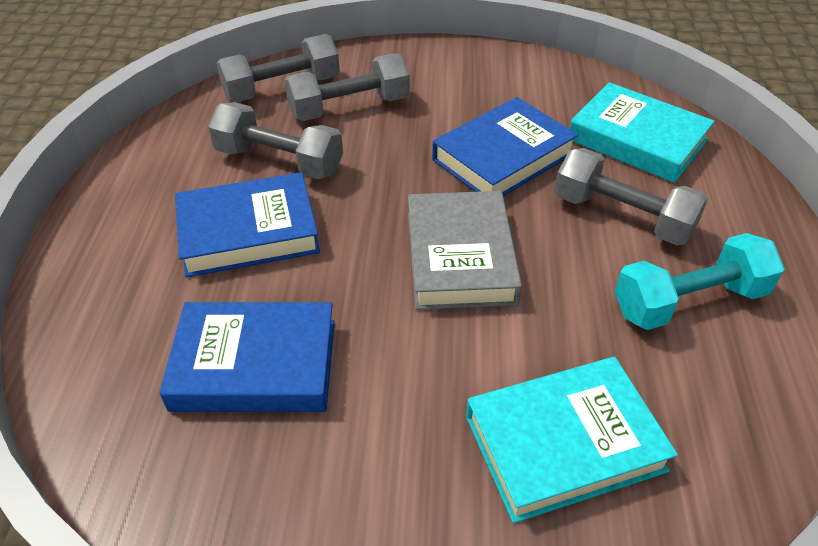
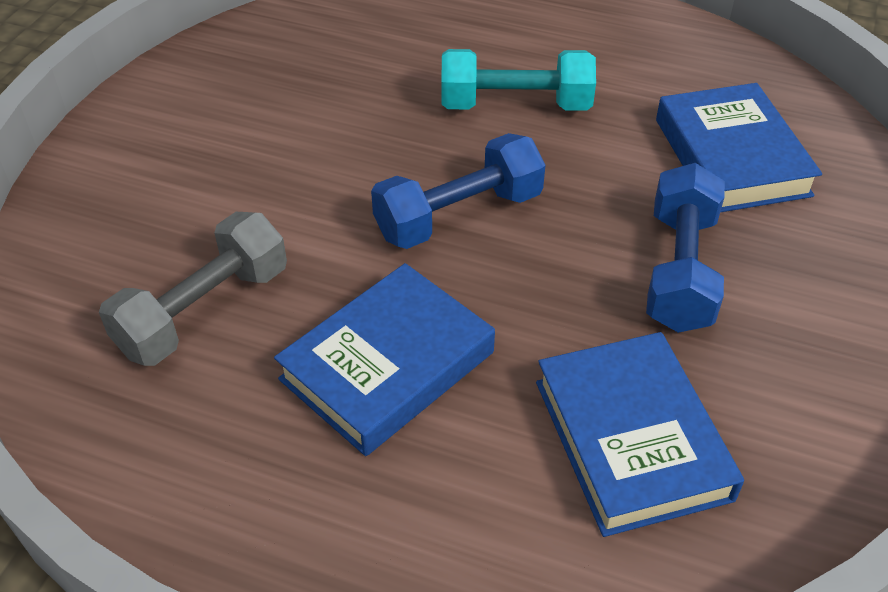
blue dumbbell: none = 0 -> [371,133,546,249] [646,163,725,333] = 2
grey book: [408,191,522,310] = 1 -> none = 0
grey dumbbell: [208,103,343,179] [216,34,340,102] [285,53,410,121] [554,148,708,246] = 4 -> [99,212,287,366] = 1
turquoise book: [466,357,678,523] [570,82,715,183] = 2 -> none = 0

